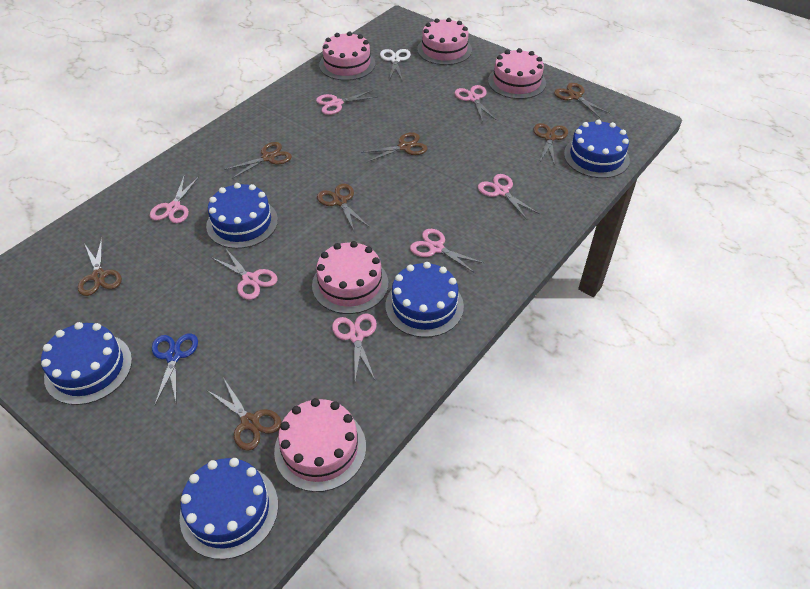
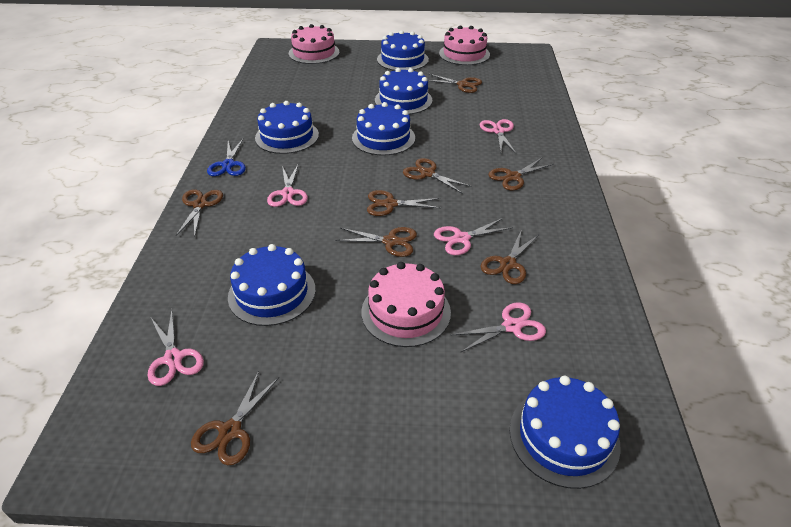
blue cake: [41,322,132,405] [180,458,278,559] [206,183,278,249] [385,262,464,338] [564,119,630,178] = 5 -> [228,244,316,326] [255,101,319,154] [352,102,415,156] [375,68,432,114] [377,30,429,71] [510,376,621,489] = 6
brown scissors: [78,238,122,296] [207,379,282,451] [224,142,292,179] [317,184,369,231] [361,132,428,162] [533,123,568,165] [554,83,610,118] = 7 -> [176,189,223,237] [191,371,279,465] [336,227,417,257] [367,190,440,216] [403,158,472,193] [428,74,482,93] [480,229,539,284] [488,158,554,190] = 8
pink cake: [274,398,366,492] [312,241,388,314] [319,32,375,81] [417,18,472,65] [488,48,546,99] = 5 -> [289,24,339,64] [361,262,451,347] [439,25,490,65] = 3
pink scissors: [150,177,199,223] [211,248,278,300] [316,90,377,115] [332,313,377,381] [410,229,484,274] [455,85,496,122] [478,174,539,220] = 7 -> [147,310,204,386] [267,165,308,207] [434,218,513,255] [452,302,546,353] [480,119,516,153] = 5
white scissors: [380,49,411,81] = 1 -> none = 0

